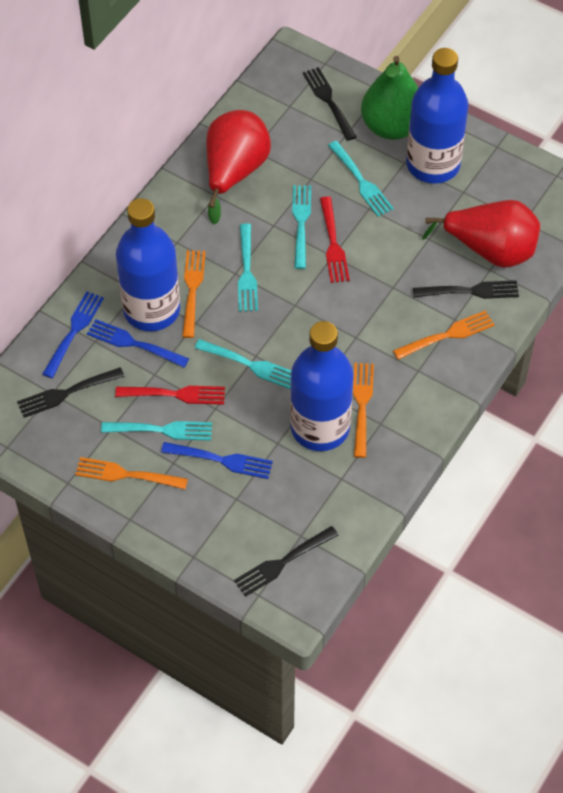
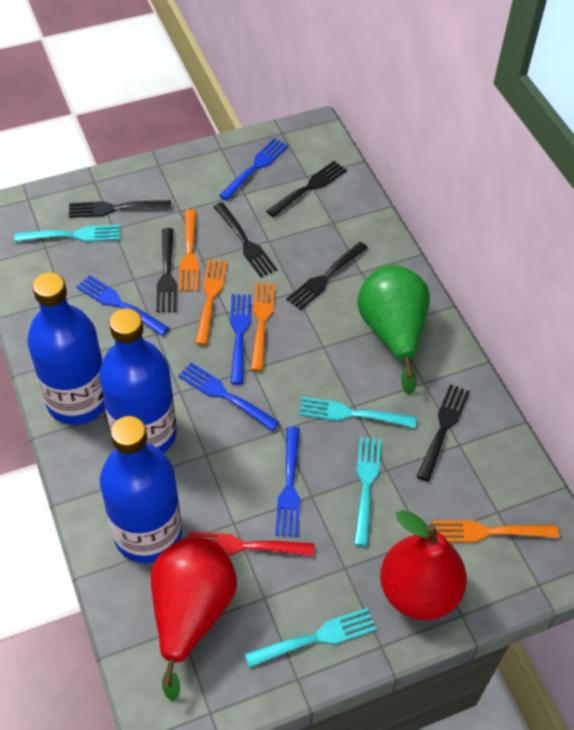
black fork: [17,367,125,418] [234,526,338,597] [303,67,357,141] [413,280,519,299] = 4 -> [69,200,171,218] [156,228,177,312] [214,203,277,277] [266,161,347,217] [286,242,368,310] [416,384,470,482] = 6
blue fork: [42,291,104,378] [87,319,189,368] [161,442,273,479] = 3 -> [76,275,169,336] [178,362,280,431] [219,138,288,200] [230,294,251,385] [275,427,300,537] = 5
red fork: [115,386,225,405] [320,196,350,283] = 2 -> [188,532,314,556] = 1
turquoise fork: [101,421,212,441] [195,339,291,389] [238,224,258,311] [292,185,311,269] [328,141,394,217] = 5 -> [14,225,120,242] [245,608,376,668] [299,397,417,428] [354,437,381,546] = 4

